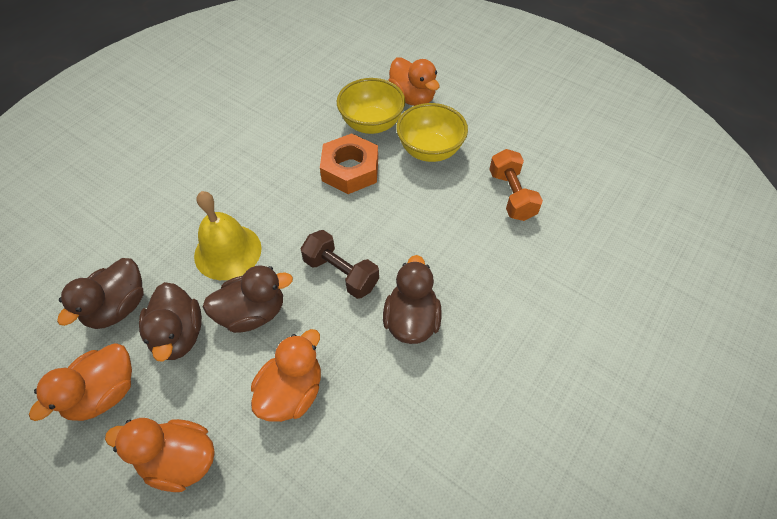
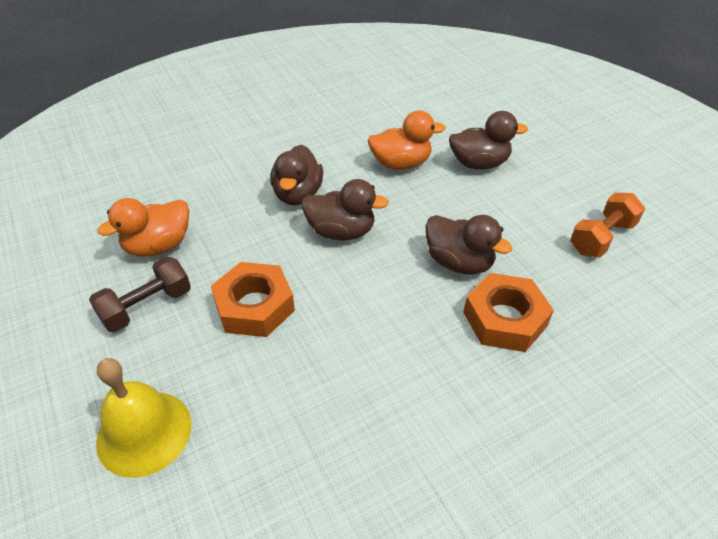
orange duck: [29,344,132,421] [105,418,215,492] [251,329,321,422] [388,58,440,106] = 4 -> [98,198,189,257] [368,110,446,170] = 2
orange nut: [320,133,378,194] = 1 -> [211,262,295,337] [463,273,554,352] = 2
yellow bowl: [337,78,405,134] [396,103,468,162] = 2 -> none = 0

